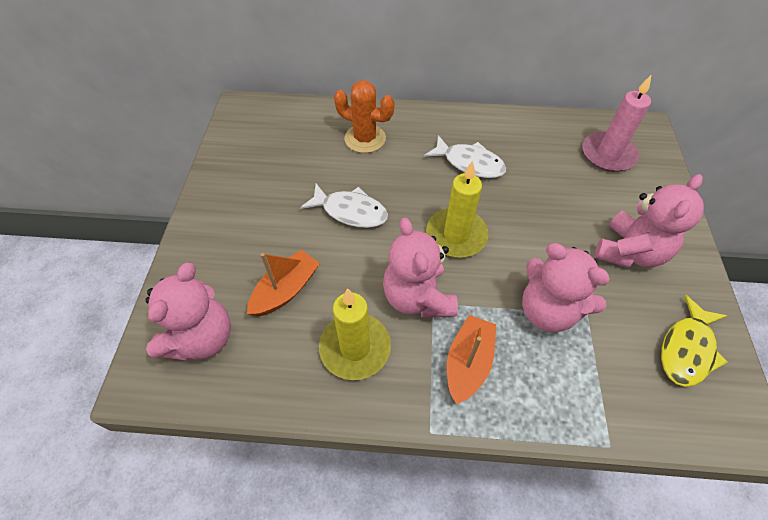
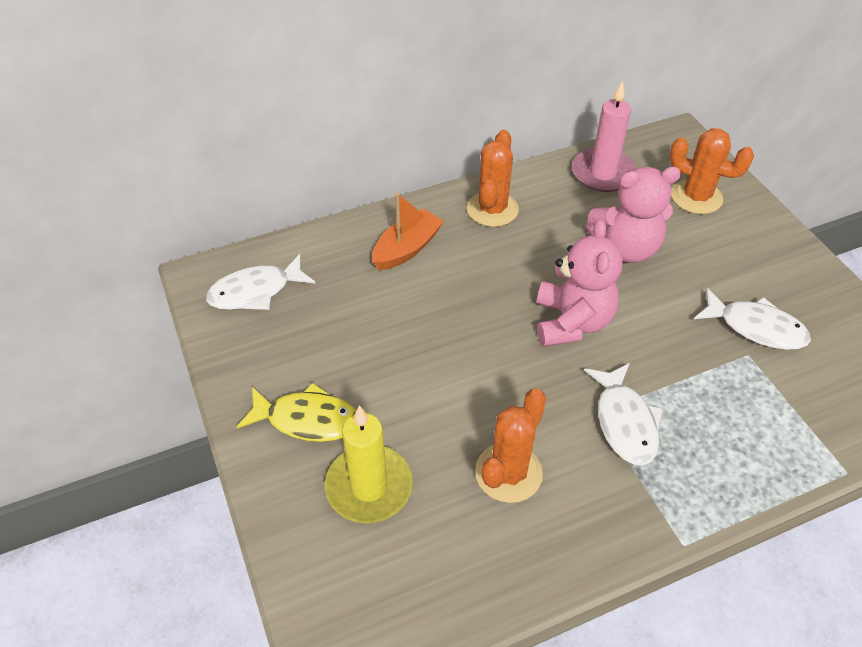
orange boat: [247,250,320,316] [447,315,496,404] = 2 -> [372,193,444,270] = 1
orange cactus: [334,81,395,153] = 1 -> [467,130,519,227] [475,388,546,503] [670,128,754,214] = 3
pink teddy bear: [145,262,231,361] [383,218,458,318] [522,243,610,332] [595,174,704,268] = 4 -> [536,219,623,347] [585,166,681,263] = 2
white fish: [300,184,388,228] [424,135,506,178] = 2 -> [206,254,315,310] [584,363,663,466] [694,288,811,350] = 3
yellow candle: [319,288,391,380] [426,161,488,258] = 2 -> [325,405,413,523] = 1

